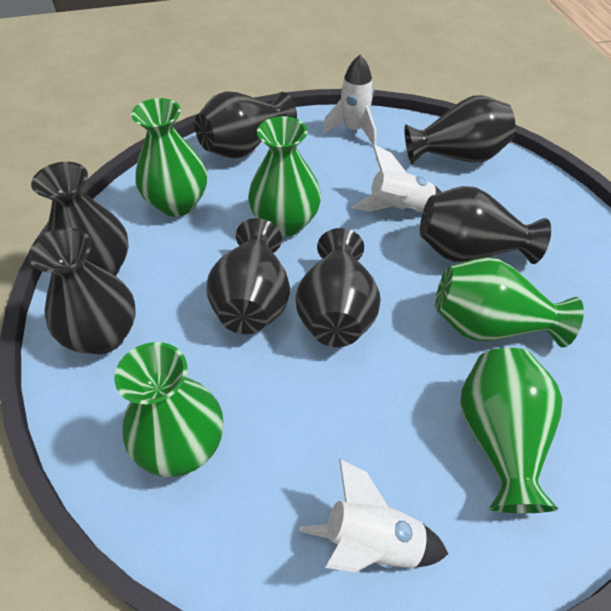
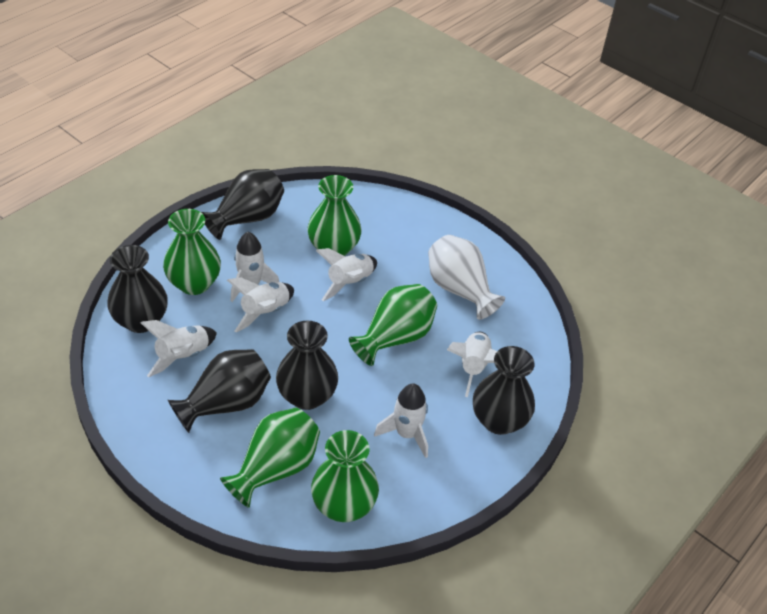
black vase: [28,228,136,354] [31,162,129,276] [195,91,297,159] [207,218,290,334] [296,228,381,347] [404,95,516,165] [420,186,551,264] = 7 -> [107,245,168,333] [168,349,271,433] [201,169,284,240] [276,320,338,410] [473,346,535,435] = 5
white rocket: [299,459,448,572] [323,55,377,145] [352,145,442,213] = 3 -> [140,320,217,377] [227,277,294,332] [231,232,279,302] [316,248,377,301] [374,383,428,458] [447,332,497,397] = 6
white vase: none = 0 -> [428,235,505,320] = 1

